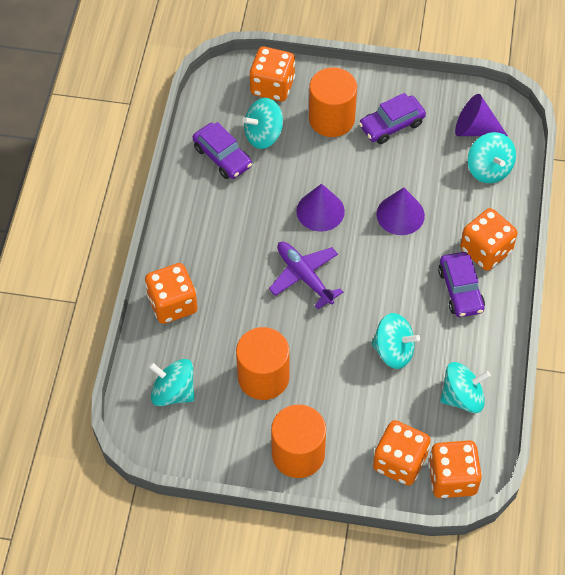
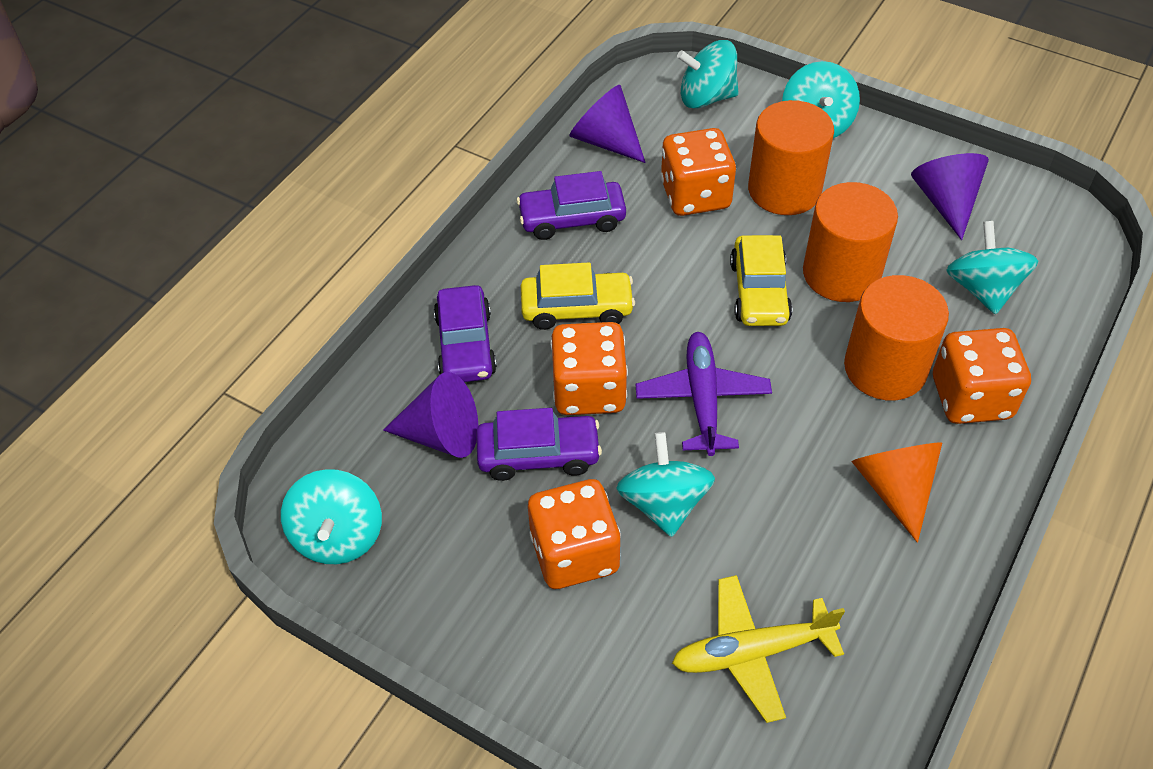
orange cone: none = 0 -> [851,442,942,543] = 1
orange dice: [145,263,198,324] [250,47,295,101] [373,420,431,486] [428,440,482,498] [460,208,517,271] = 5 -> [528,479,621,589] [550,322,628,415] [661,128,736,216] [933,328,1031,424] = 4
yellow car: none = 0 -> [521,262,635,330] [730,235,792,326] = 2
yellow plane: none = 0 -> [672,575,845,723] = 1

